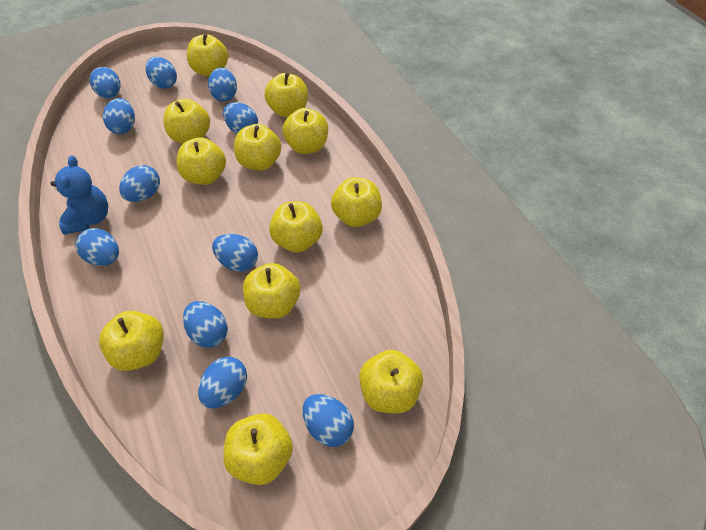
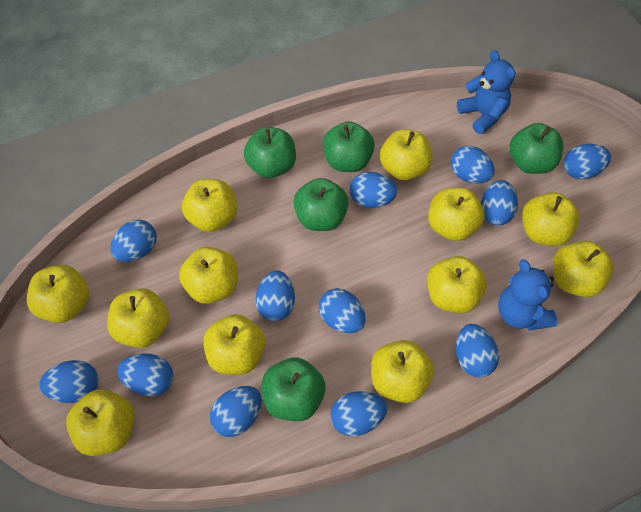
blue egg: [75,228,119,266] [89,67,120,98] [103,98,135,134] [119,165,160,202] [145,57,177,89] [183,301,228,348] [198,357,247,409] [208,67,237,101] [212,234,258,272] [223,102,258,134] [303,394,354,447] = 11 -> [39,360,98,403] [110,220,157,262] [117,353,173,397] [210,386,262,437] [256,271,295,321] [319,288,366,333] [330,391,387,436] [350,172,397,208] [451,146,495,183] [456,324,499,378] [481,180,518,225] [564,144,611,179] = 12
blue teddy bear: [50,156,108,235] = 1 -> [457,50,516,134] [498,259,557,330] = 2
green apple: none = 0 -> [244,127,296,178] [262,357,326,421] [294,178,349,231] [322,121,375,172] [510,123,563,174] = 5

